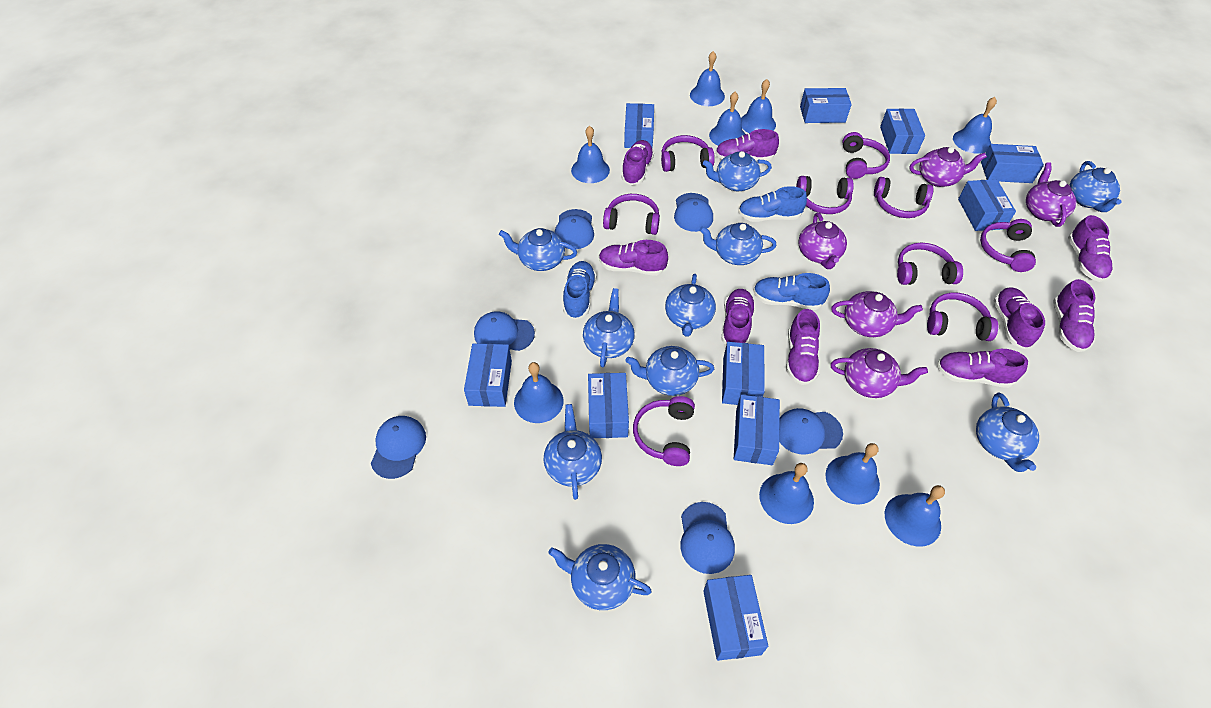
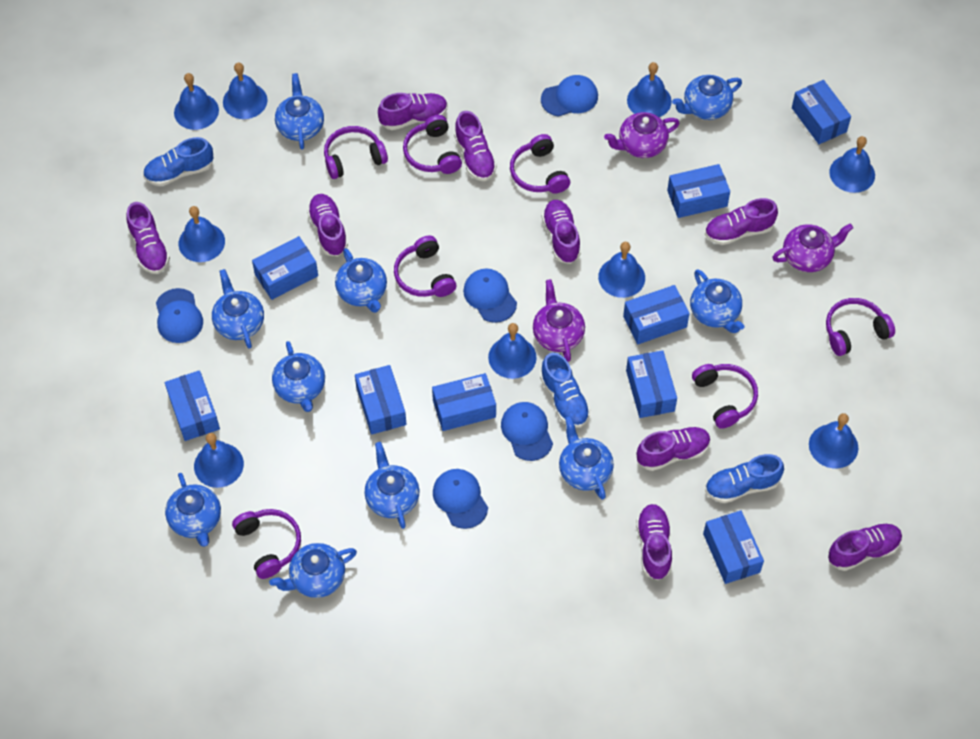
blue box: [464,343,512,407] [588,373,629,438] [624,103,654,148] [703,575,768,661] [722,342,765,405] [734,395,780,465] [800,88,852,123] [880,108,925,154] [958,179,1016,231] [981,144,1044,183] = 10 -> [165,370,220,441] [252,236,318,300] [355,365,406,435] [432,373,496,431] [623,285,690,344] [626,350,677,418] [667,164,730,218] [703,510,764,584] [792,80,851,144] = 9
blue cap: [371,416,426,479] [474,312,535,351] [555,209,594,249] [674,193,713,232] [680,502,735,574] [779,408,843,455] = 6 -> [156,288,203,343] [433,469,488,529] [463,269,517,323] [501,402,553,461] [541,75,598,117] = 5
purple headphones: [603,194,660,235] [633,396,695,466] [661,135,715,172] [796,176,854,214] [842,132,890,179] [874,177,933,218] [897,243,963,285] [927,293,998,341] [980,219,1036,272] = 9 -> [232,509,301,579] [324,126,388,179] [394,235,456,297] [403,115,462,174] [510,134,570,194] [692,364,758,429] [826,298,895,356] = 7
purple teapot: [798,213,847,269] [831,291,923,337] [831,348,928,398] [909,147,987,187] [1026,162,1076,227] = 5 -> [533,279,585,362] [604,112,679,158] [772,224,853,272] = 3

